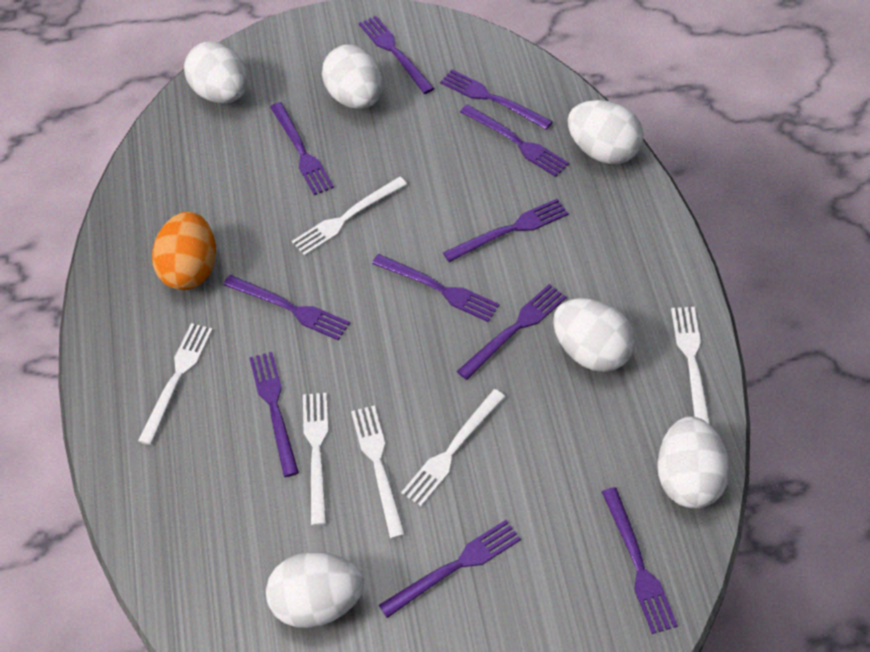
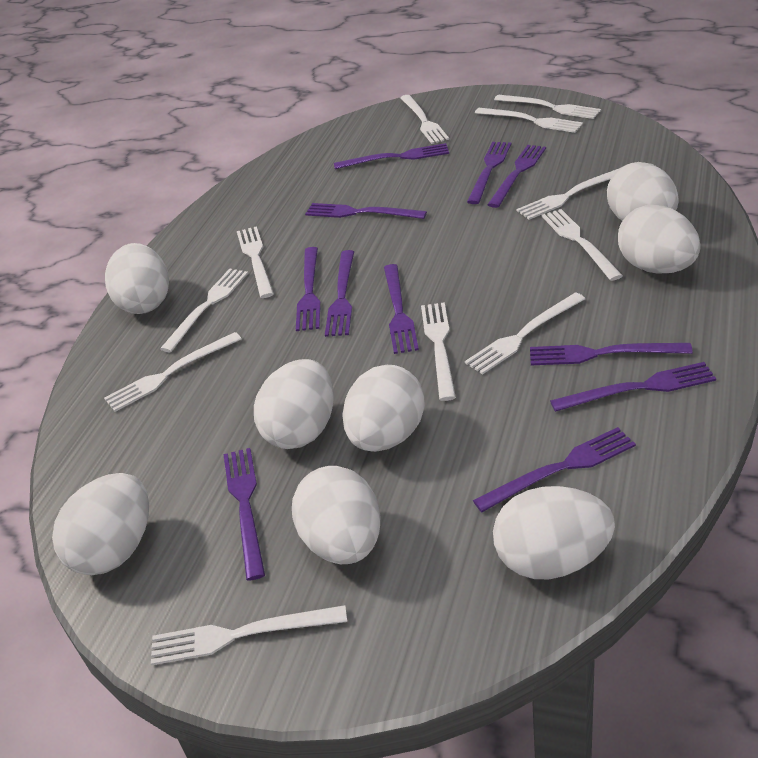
orange egg: [152,212,216,290] = 1 -> none = 0
white egg: [184,41,248,104] [266,552,364,628] [322,45,383,109] [553,298,635,372] [568,100,644,164] [657,416,730,509] = 6 -> [52,473,149,575] [105,243,169,314] [254,359,334,449] [292,466,380,564] [342,365,425,452] [493,486,615,579] [607,162,678,221] [618,205,700,274] = 8
white fork: [138,323,213,445] [292,177,407,256] [303,393,328,526] [351,405,406,539] [401,389,506,506] [671,307,711,426] = 6 -> [104,332,241,412] [151,605,347,665] [160,269,248,352] [237,226,274,298] [400,95,449,144] [421,302,456,401] [465,292,585,374] [475,108,583,133] [494,95,601,119] [517,168,620,220] [542,209,623,281] = 11

